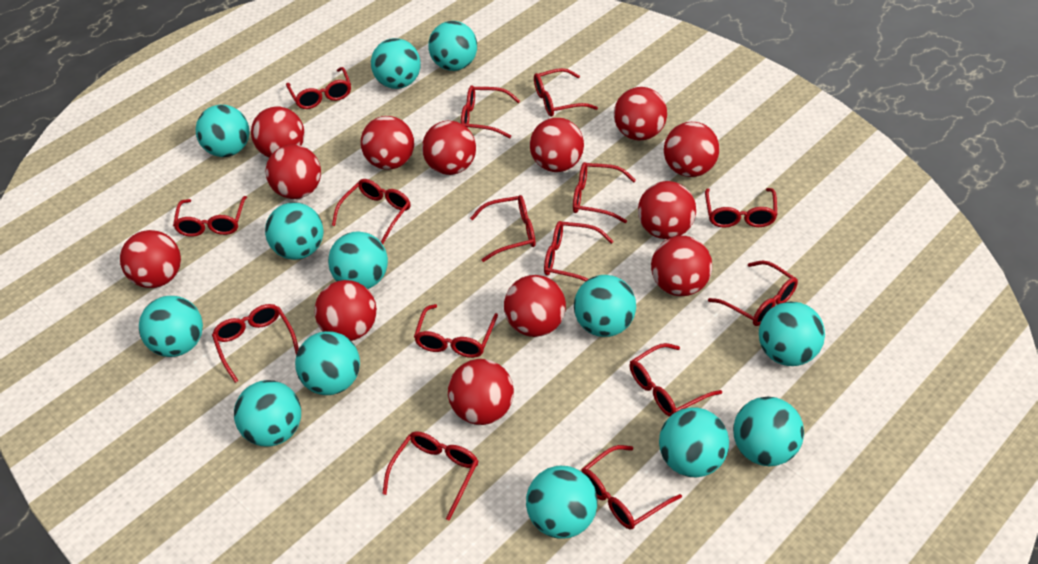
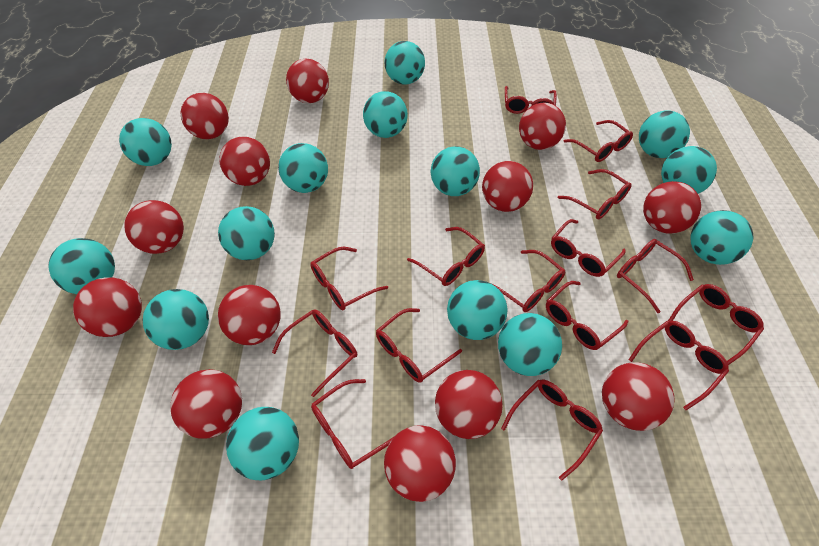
turquoise ball: [139,296,203,357] [196,105,249,157] [234,380,301,446] [265,202,324,260] [295,331,360,395] [328,231,388,289] [371,38,421,89] [428,21,477,71] [526,466,598,538] [574,275,636,337] [659,407,729,477] [733,397,804,466] [759,302,825,366] = 13 -> [48,238,115,294] [119,118,172,166] [142,289,209,350] [218,206,275,260] [226,407,299,481] [278,143,328,193] [363,91,408,138] [384,41,425,85] [431,146,480,196] [447,280,508,340] [498,313,562,376] [639,110,690,158] [661,146,717,194] [690,210,753,265] = 14

